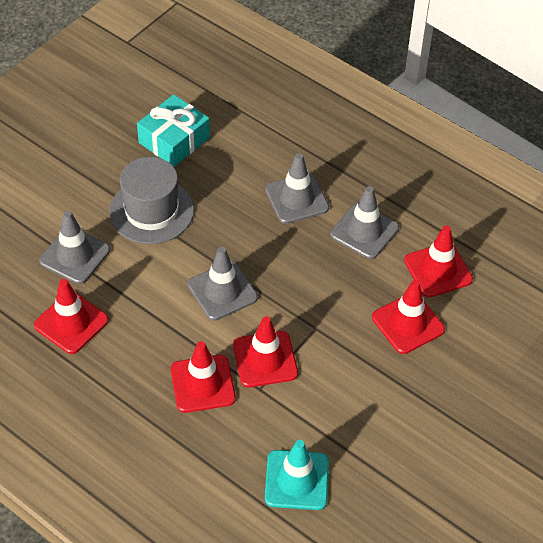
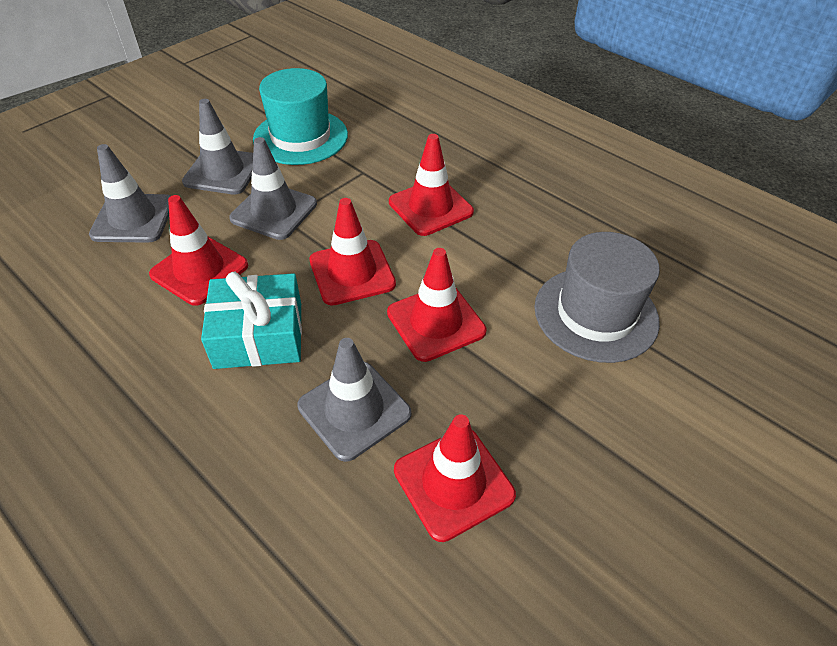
turquoise hat: none = 0 -> [253,68,348,165] = 1
turquoise traffic cone: [265,440,329,510] = 1 -> none = 0

